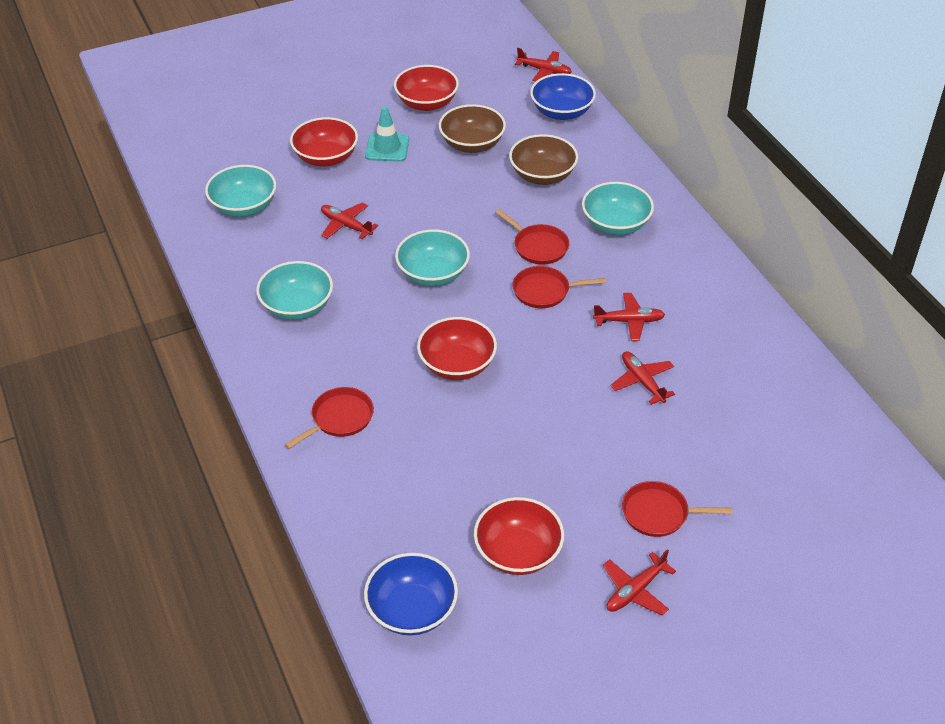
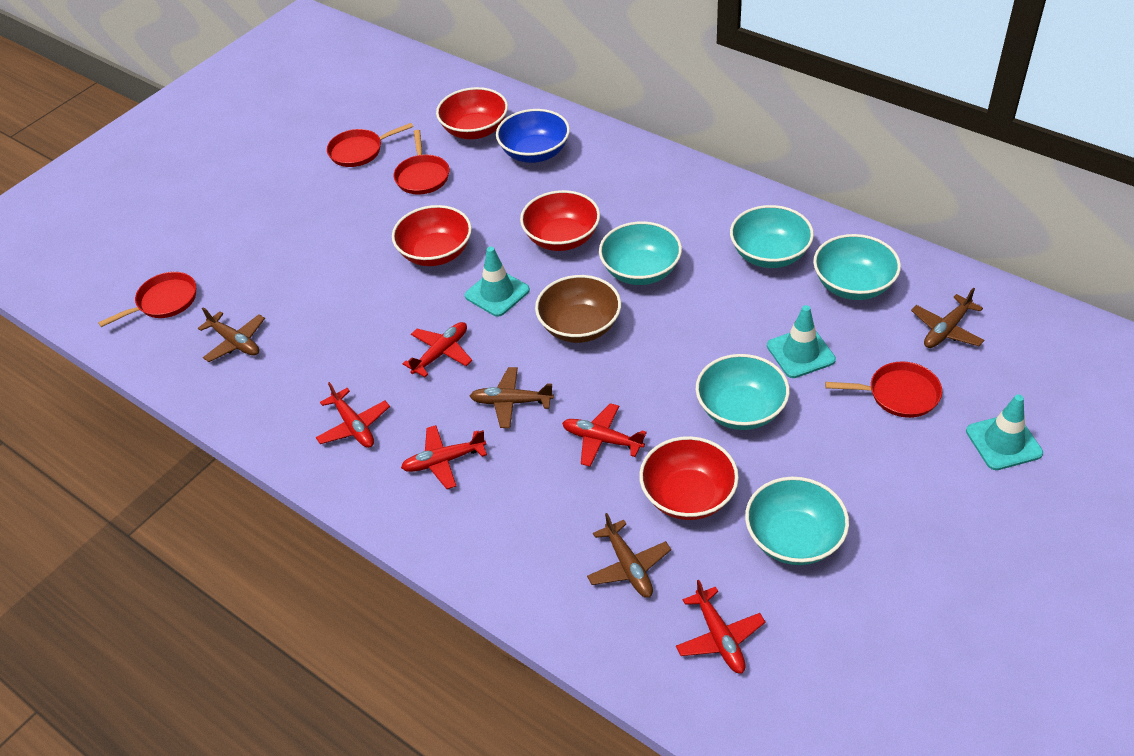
blue bowl: [364,553,458,636] [530,73,596,120] = 2 -> [496,109,570,163] = 1
brown bowl: [439,104,506,153] [509,134,578,185] = 2 -> [535,275,621,343] = 1
brown plane: none = 0 -> [198,307,265,362] [470,367,554,428] [587,513,671,598] [911,288,984,348] = 4
turquoise bowl: [205,165,276,217] [256,261,333,320] [395,229,470,286] [582,182,654,235] = 4 -> [599,221,682,285] [696,354,790,430] [730,205,814,268] [745,477,849,565] [813,234,901,300] = 5
turquoise traffic cone: [365,106,409,162] = 1 -> [465,247,530,317] [767,305,836,378] [966,394,1043,470] = 3

